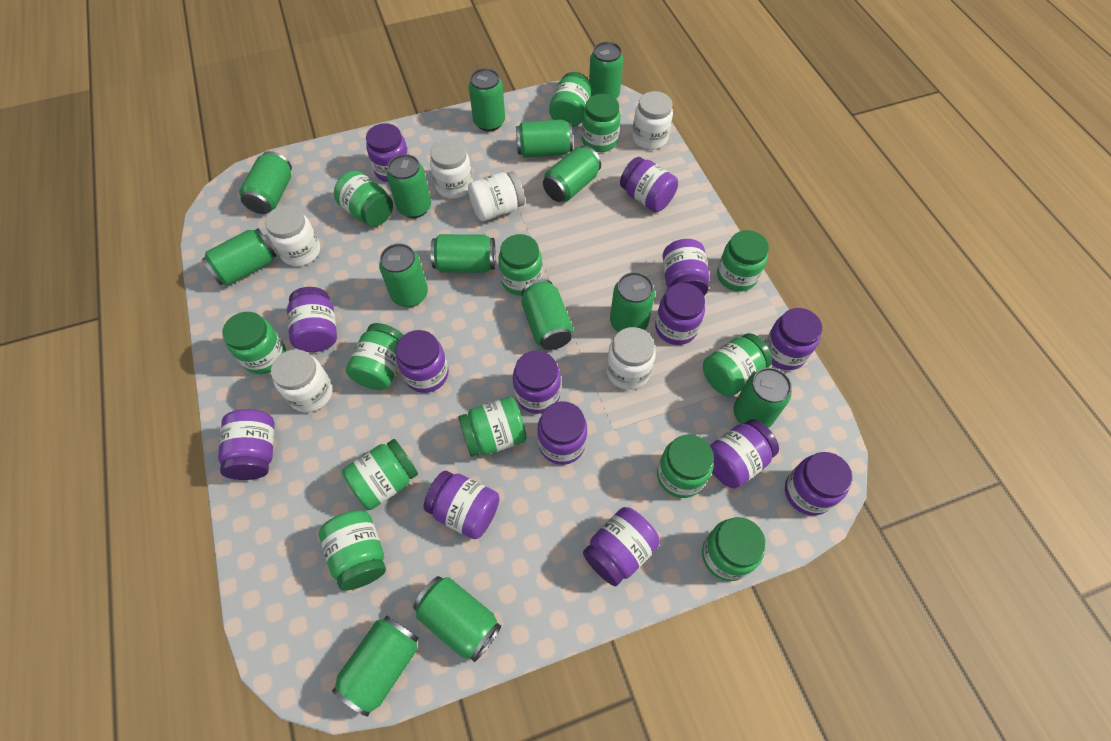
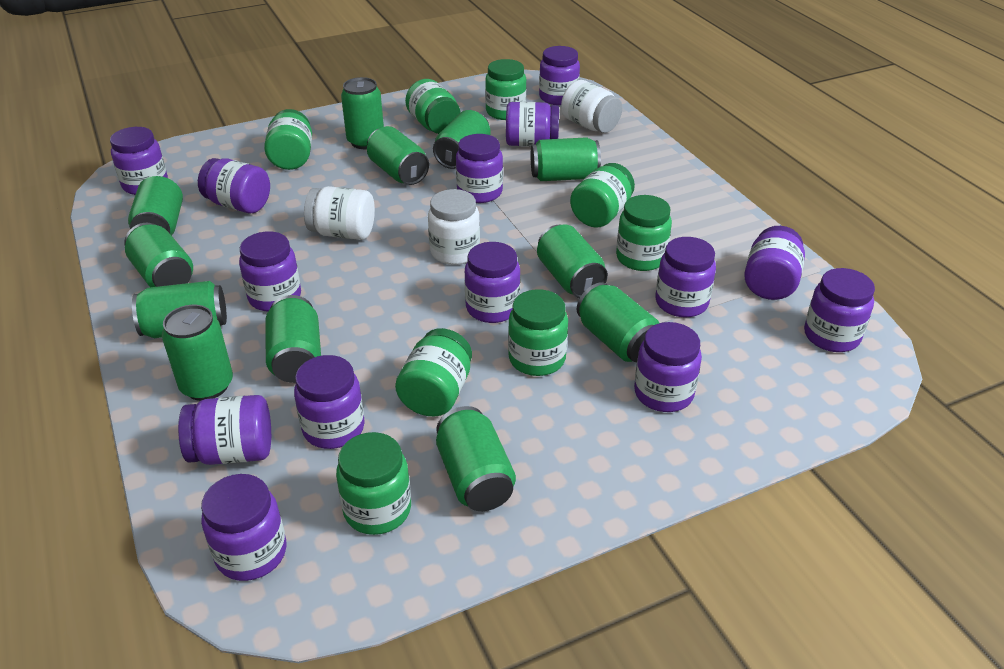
green can: [202,228,276,285] [239,151,292,214] [332,616,419,717] [379,243,428,307] [387,154,431,218] [413,576,501,662] [430,234,495,273] [468,68,505,132] [516,119,573,158] [521,279,574,350] [543,146,601,202] [589,42,623,99] [610,272,655,332] [734,367,791,428] = 14 -> [124,223,193,287] [128,176,183,236] [132,281,227,338] [162,305,233,401] [265,295,321,383] [341,77,384,149] [367,126,429,185] [433,110,490,169] [436,406,516,511] [531,137,601,181] [537,224,608,298] [577,282,659,362] = 12
green jar: [222,312,286,374] [319,510,386,591] [334,171,393,227] [342,439,418,510] [346,323,404,390] [458,397,526,457] [498,234,543,296] [549,72,591,127] [582,94,621,152] [657,435,714,498] [702,517,766,581] [703,333,772,397] [717,230,769,292] = 13 -> [264,109,312,170] [336,432,411,535] [395,328,472,416] [405,79,460,134] [485,59,527,120] [508,289,568,376] [570,163,635,228] [616,195,672,271] = 8
white jar: [265,205,320,266] [271,349,333,412] [430,139,473,199] [468,171,525,221] [606,327,656,390] [632,91,673,150] = 6 -> [304,186,375,240] [428,189,480,265] [561,80,622,133] = 3

